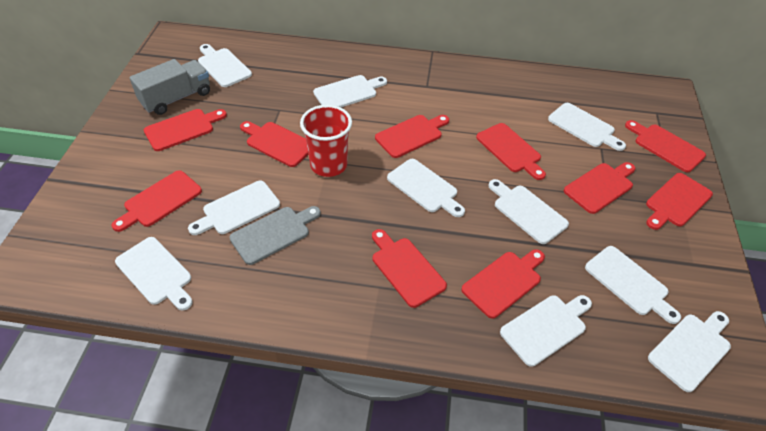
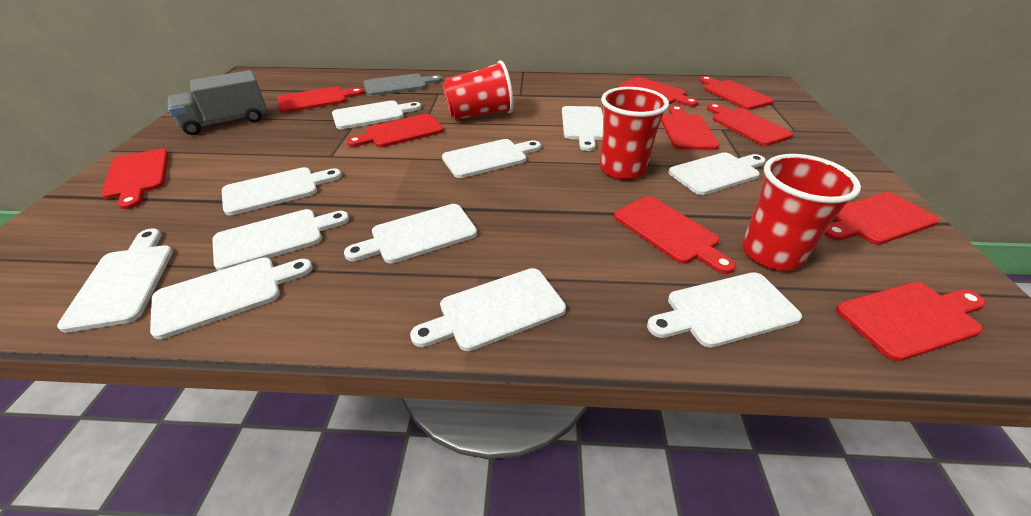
red cup: [300,105,352,177] = 1 -> [443,60,514,120] [600,87,669,180] [742,154,861,271] = 3
white cutting board: [115,237,193,311] [188,181,280,235] [198,44,252,87] [313,75,387,107] [387,159,465,217] [488,179,569,244] [500,295,592,367] [548,103,626,151] [585,246,681,324] [648,311,731,392] = 10 -> [57,229,173,333] [150,258,313,339] [212,209,349,271] [222,167,342,215] [332,100,421,129] [344,204,477,264] [410,268,566,351] [442,139,541,178] [562,106,603,151] [647,272,802,348] [668,152,766,195] = 11

